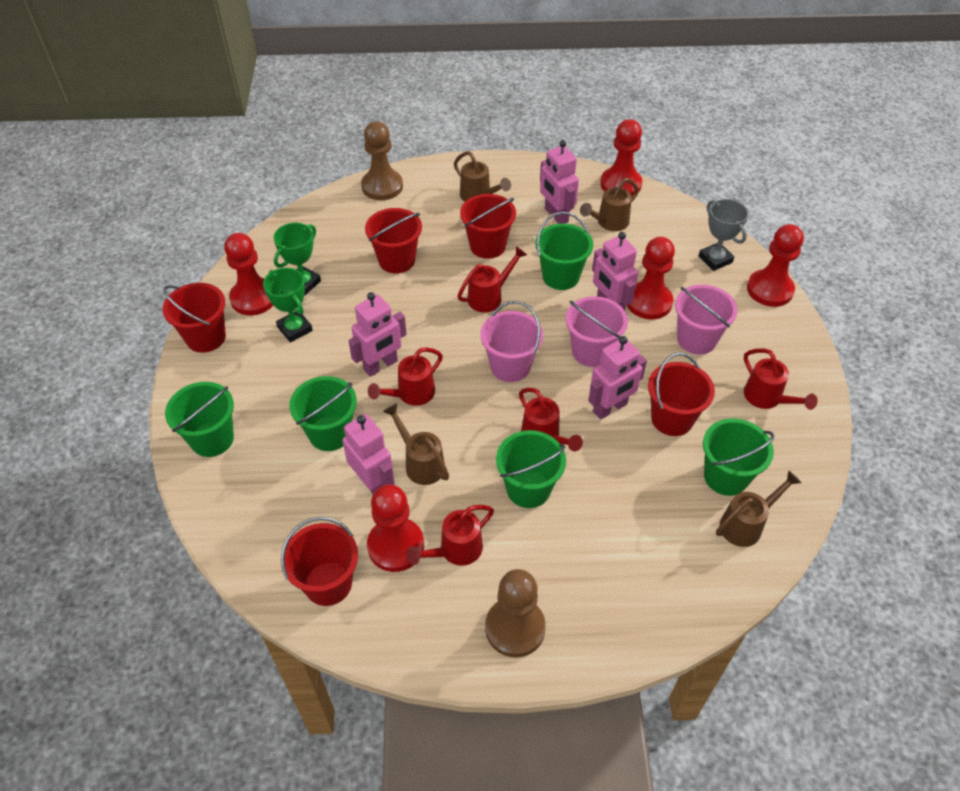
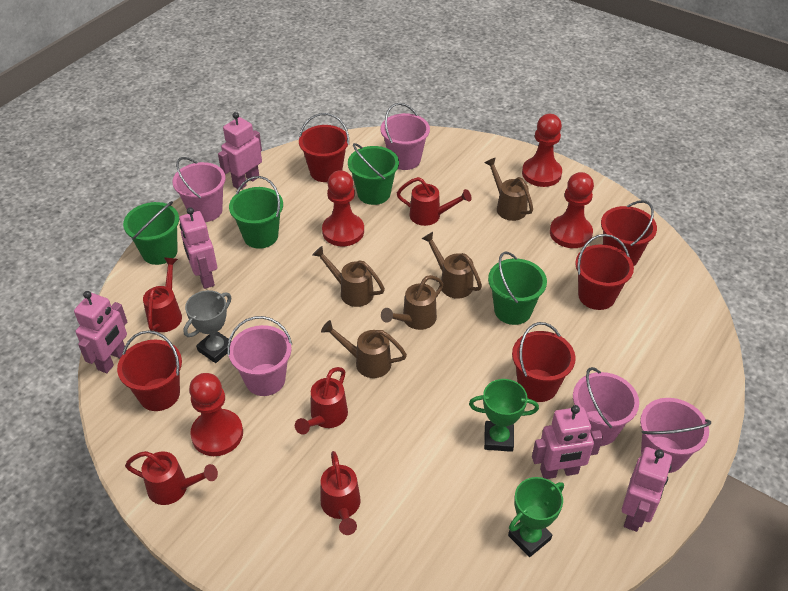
brown pawn: [361,122,403,200] [485,569,546,658] = 2 -> none = 0
brown watering can: [383,403,449,485] [454,151,511,202] [580,178,639,231] [716,470,801,547] = 4 -> [312,246,385,307] [321,320,407,378] [381,275,444,330] [422,232,482,299] [484,157,533,221] = 5
green bucket: [165,382,234,457] [289,376,357,451] [496,430,566,508] [535,212,593,290] [703,418,774,496] = 5 -> [123,201,179,265] [229,176,283,249] [348,143,399,205] [488,251,547,325] = 4
pink bucket: [480,301,543,382] [566,296,628,367] [675,285,738,355] = 3 -> [172,157,226,222] [227,316,292,396] [381,103,430,170] [573,367,639,446] [640,398,711,473] = 5
red pawn: [224,233,273,315] [367,484,424,572] [600,119,642,196] [627,237,675,319] [747,224,804,307] = 5 -> [189,373,243,456] [322,170,364,246] [522,114,562,187] [550,172,594,248] = 4

